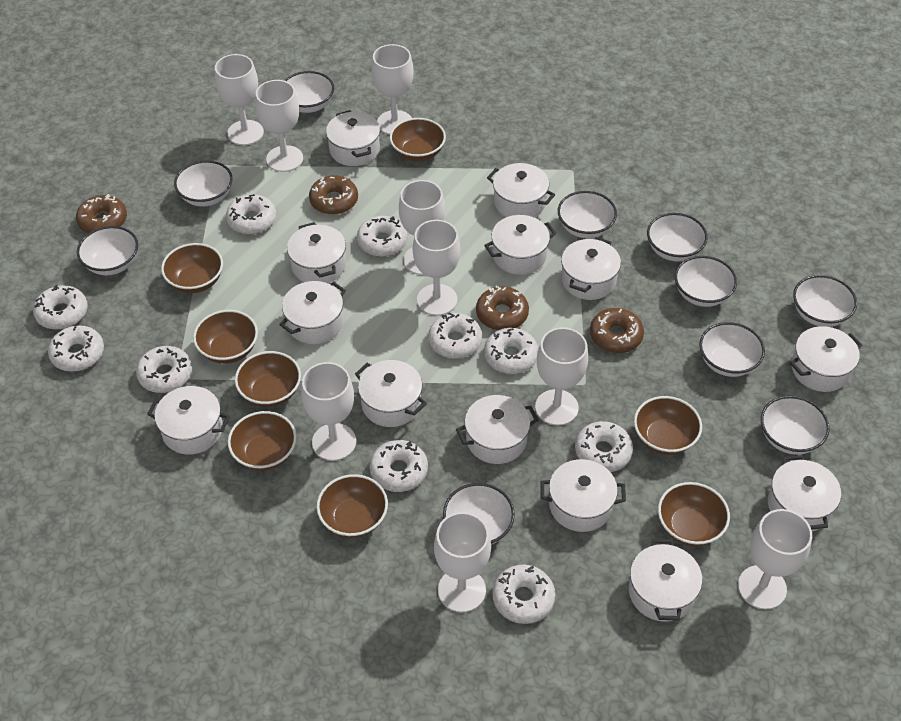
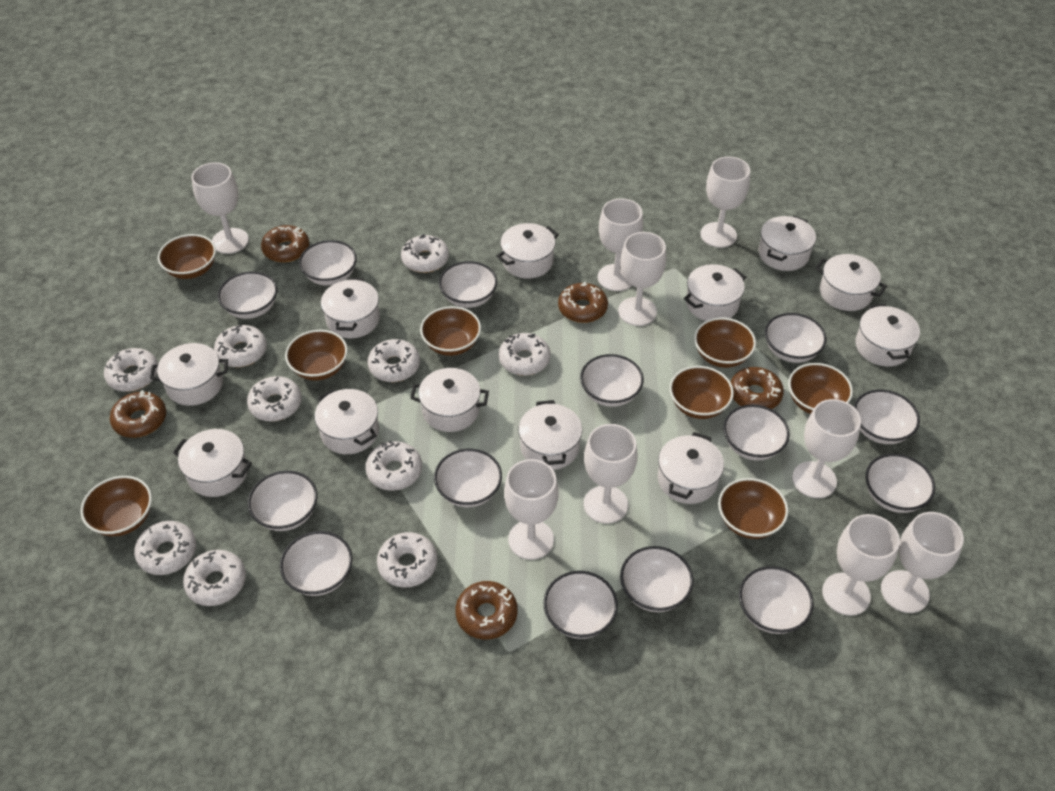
brown donut: [76,194,127,233] [309,175,358,215] [476,286,529,330] [590,308,644,353] = 4 -> [110,390,166,438] [261,225,309,262] [455,581,518,640] [558,281,608,323] [730,367,784,409] = 5
white bowl: [77,226,138,275] [174,160,233,207] [284,71,334,113] [443,483,515,545] [558,191,617,238] [647,213,708,262] [675,256,737,307] [699,322,765,377] [761,396,830,455] [793,275,857,327] = 10 -> [218,271,277,319] [248,471,318,531] [280,531,353,596] [299,240,357,286] [434,449,502,507] [439,261,497,308] [543,571,618,639] [580,354,644,407] [620,546,693,612] [723,405,790,460] [739,566,814,634] [764,313,827,363] [854,390,920,444] [865,454,935,513] = 14
white pot: [147,386,230,455] [279,281,346,344] [287,222,346,283] [326,110,380,166] [355,360,427,427] [456,395,538,464] [484,215,556,275] [487,163,555,217] [540,459,626,532] [561,237,621,300] [629,539,702,622] [768,455,841,531] [790,326,863,392] = 13 -> [150,343,228,406] [173,429,252,497] [314,389,379,454] [321,278,380,338] [410,368,489,432] [496,223,559,278] [518,400,582,470] [658,432,724,504] [684,264,746,321] [758,215,816,271] [815,254,887,311] [855,304,920,366] = 12

